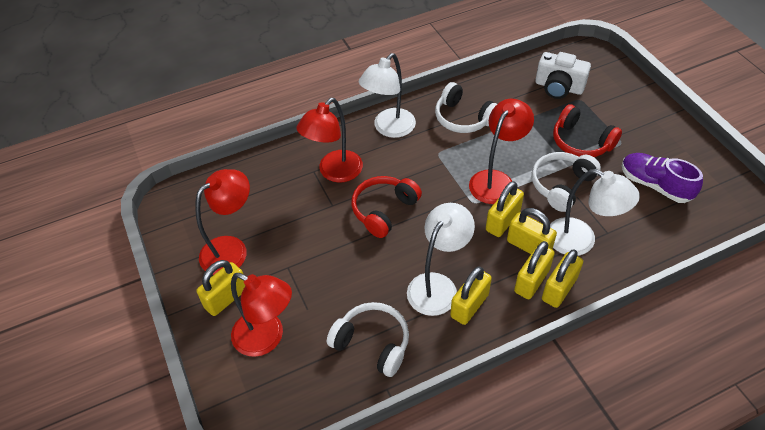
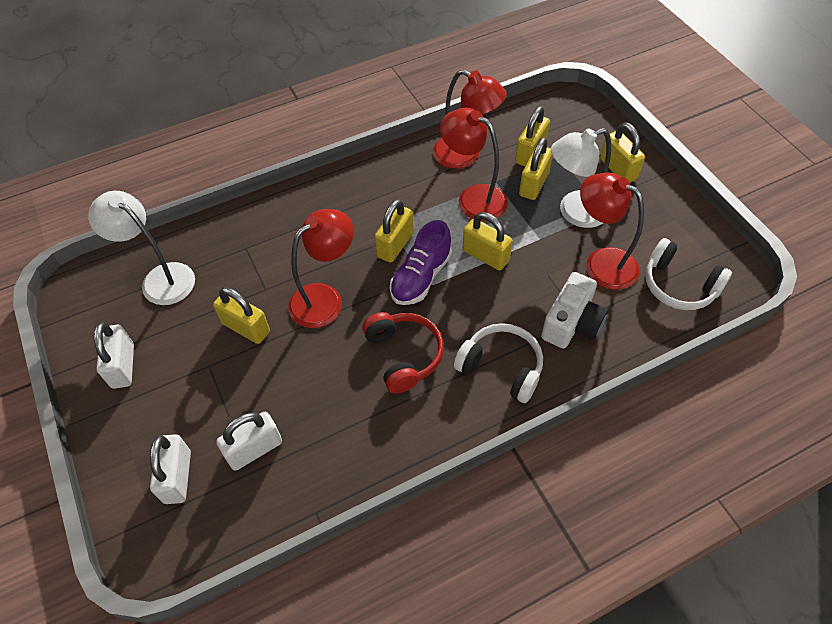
red headphones: [352,176,422,238] [553,104,622,157] = 2 -> [362,312,444,394] = 1
white headphones: [327,302,409,377] [435,82,497,133] [531,152,601,212] = 3 -> [454,323,543,403] [645,238,732,310] = 2
white lamp: [359,53,416,138] [407,203,475,316] [550,169,640,256] = 3 -> [88,191,195,305] [551,128,611,228] = 2
white padlock: none = 0 -> [94,322,134,389] [150,434,191,504] [216,412,282,471] = 3

